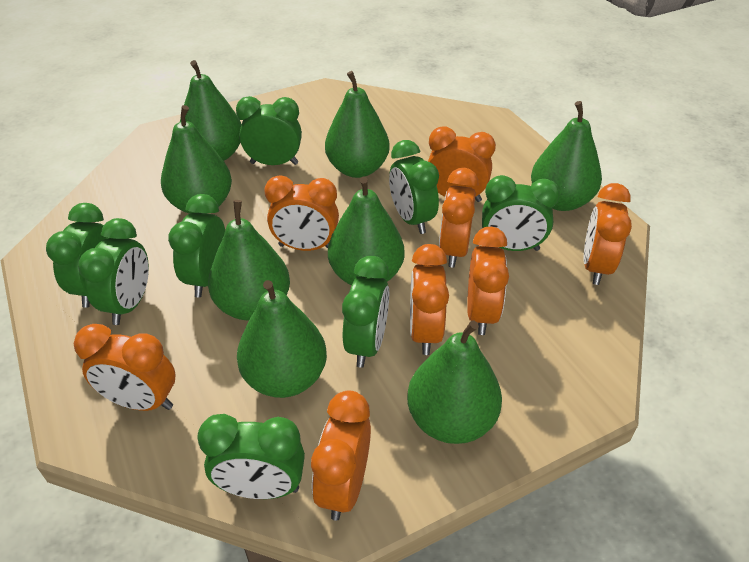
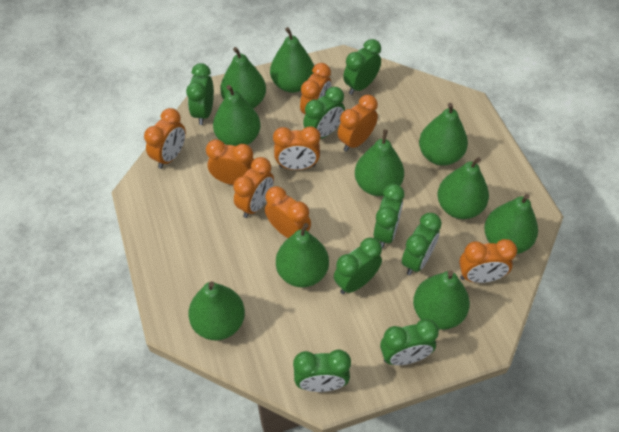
green pear: [161,105,232,214] [180,60,242,161] [208,200,290,321] [237,280,327,398] [325,71,390,178] [328,176,405,285] [407,321,502,444] [531,101,602,211] = 8 -> [188,281,245,340] [213,85,261,146] [220,47,266,108] [270,27,314,93] [276,223,329,287] [355,129,404,196] [413,270,470,330] [419,103,468,166] [437,157,489,219] [484,194,538,254] = 10

